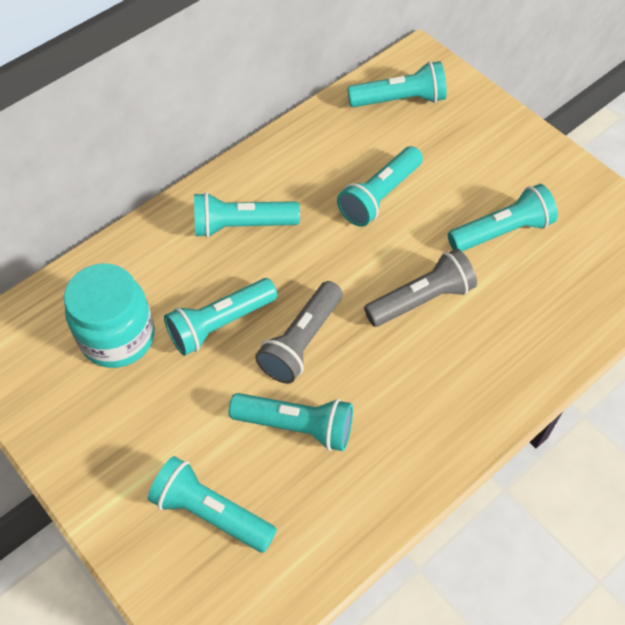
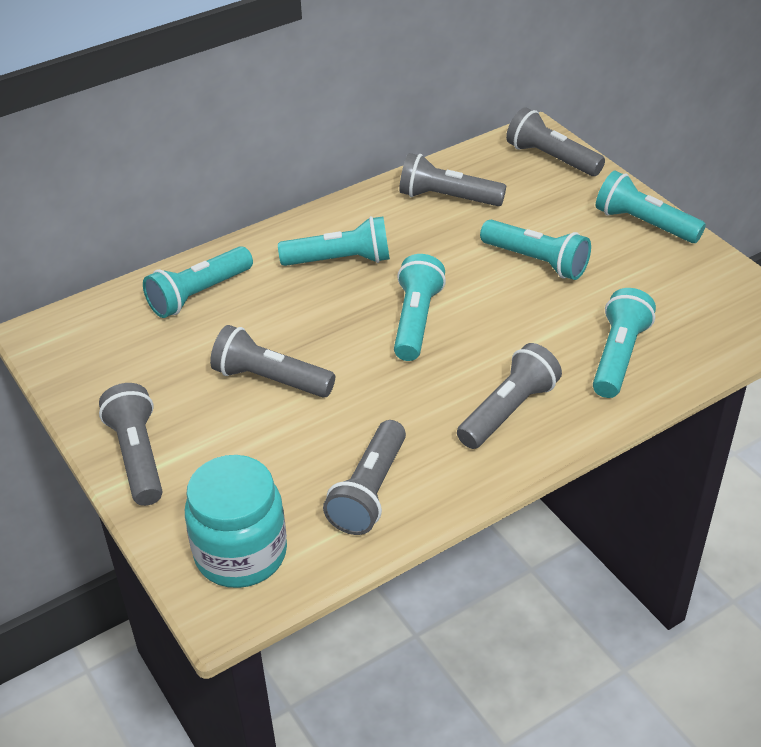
grey flashlight: [255,281,342,384] [364,248,477,327] = 2 -> [99,383,162,506] [210,325,335,398] [323,420,406,535] [399,153,506,206] [457,343,562,449] [506,107,605,176] = 6
turquoise flashlight: [148,456,277,553] [164,278,278,356] [194,192,300,238] [229,393,353,451] [337,146,423,227] [347,61,447,107] [448,184,558,251] = 7 -> [143,246,253,318] [278,216,390,266] [394,254,446,361] [480,220,591,280] [593,288,656,398] [596,171,706,243] = 6

